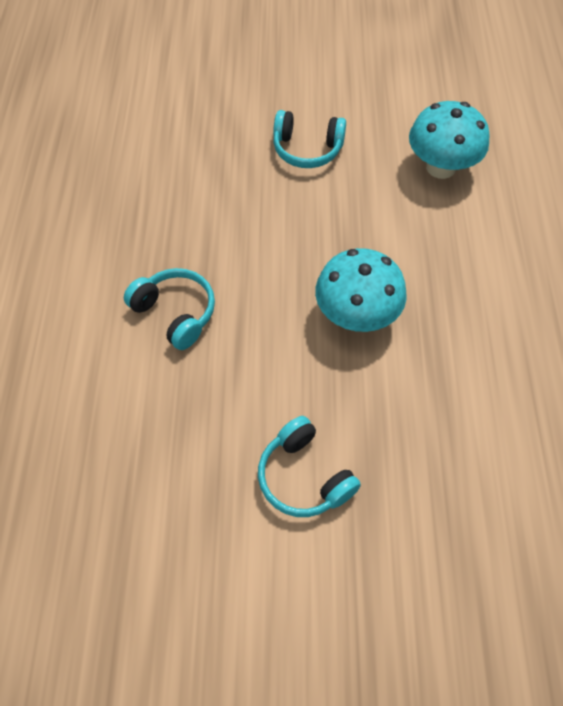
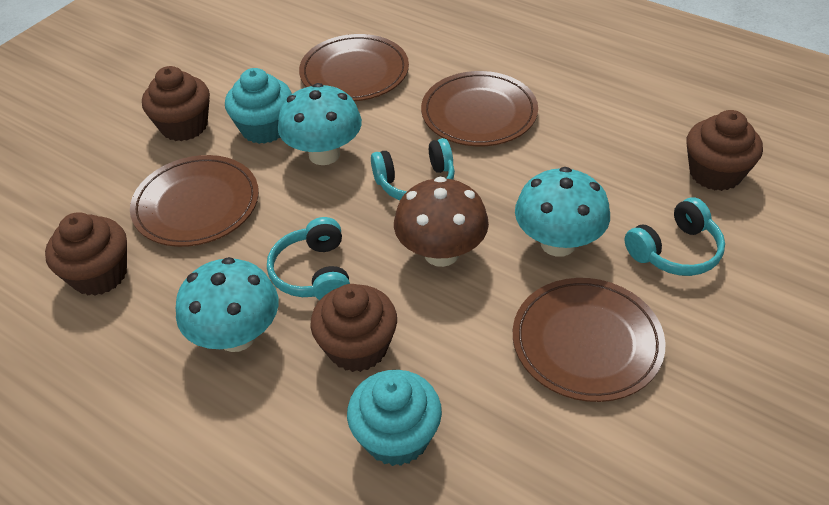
brown cupcake: none = 0 -> [45,212,127,296] [142,66,210,141] [311,284,397,372] [687,110,763,191] = 4
brown mushroom: none = 0 -> [394,177,489,267] = 1
brown plate: none = 0 -> [130,155,259,247] [299,34,409,101] [421,71,538,146] [513,278,665,402] = 4
turquoise cupcake: none = 0 -> [225,68,292,144] [347,370,442,466] = 2
turquoise mushroom: [315,248,407,332] [409,101,490,179] = 2 -> [176,257,279,352] [278,83,362,165] [515,167,610,257] = 3

